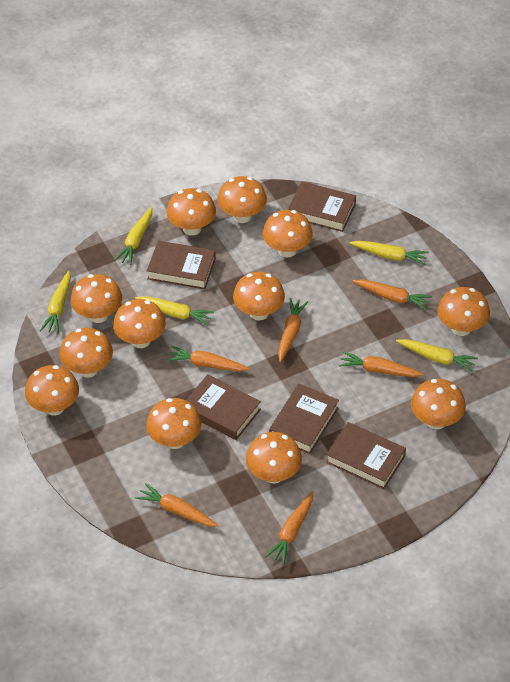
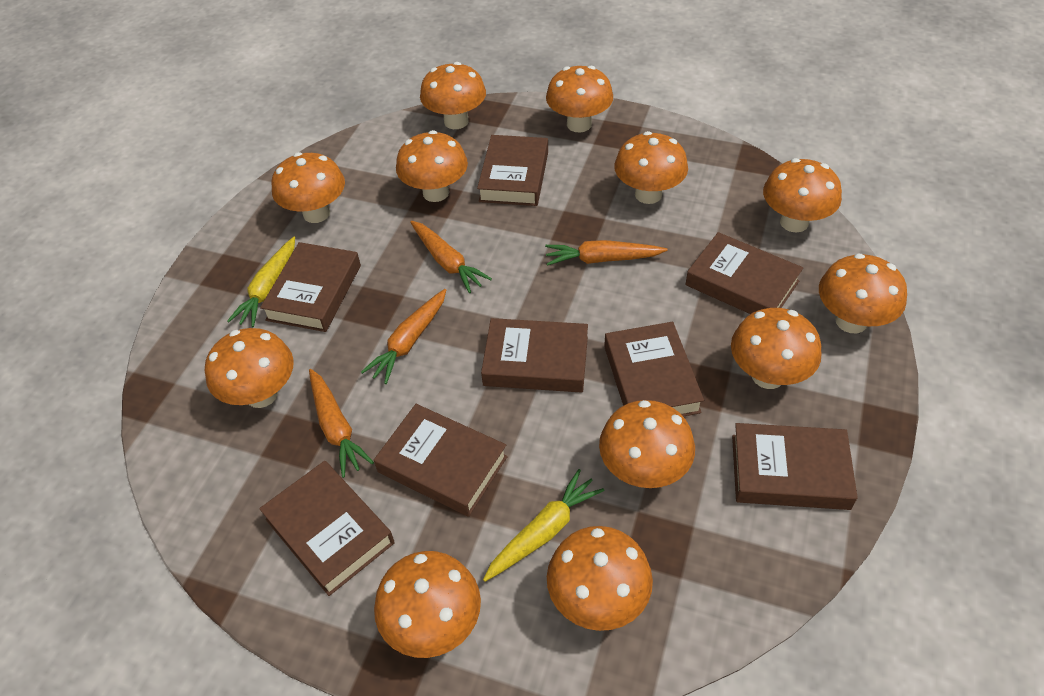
brown book: [147,241,216,289] [186,374,261,440] [269,384,339,454] [288,182,356,232] [326,422,406,489] = 5 -> [259,461,395,596] [260,242,361,332] [374,404,508,517] [477,135,548,206] [481,318,588,392] [604,322,704,417] [685,232,803,314] [732,423,858,510] = 8
orange carrot: [135,483,218,527] [166,346,250,372] [265,491,313,565] [278,298,308,362] [339,351,423,377] [352,279,432,310] = 6 -> [309,369,374,478] [361,289,446,384] [410,221,492,293] [545,240,667,266] = 4
yellow carrot: [40,271,71,333] [114,208,152,265] [135,296,214,326] [349,241,429,266] [396,339,478,372] = 5 -> [227,237,295,327] [483,469,604,582] = 2

